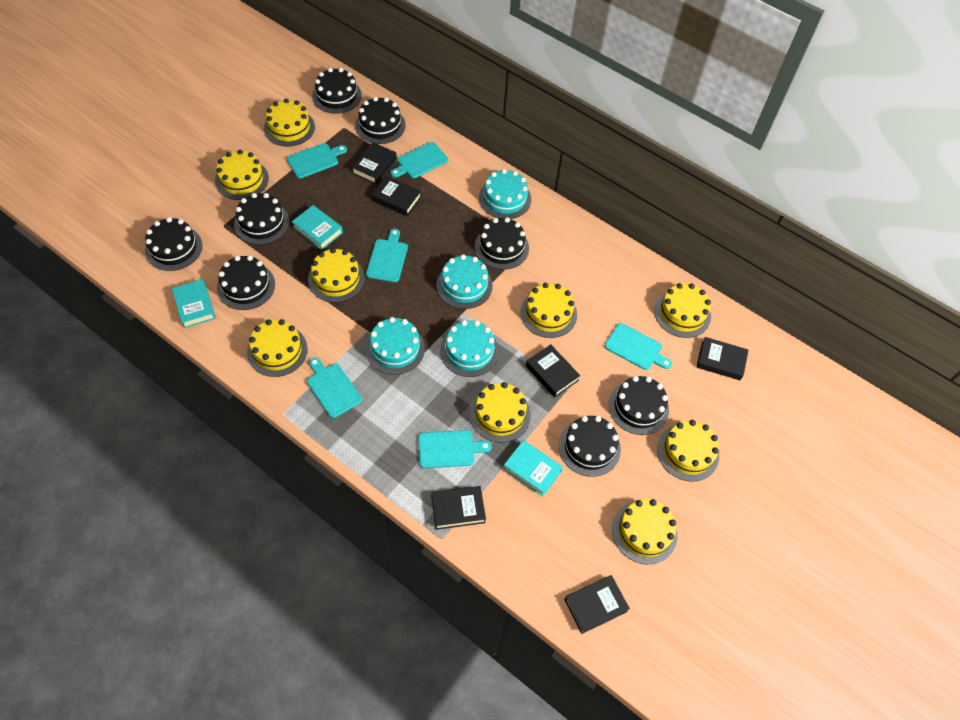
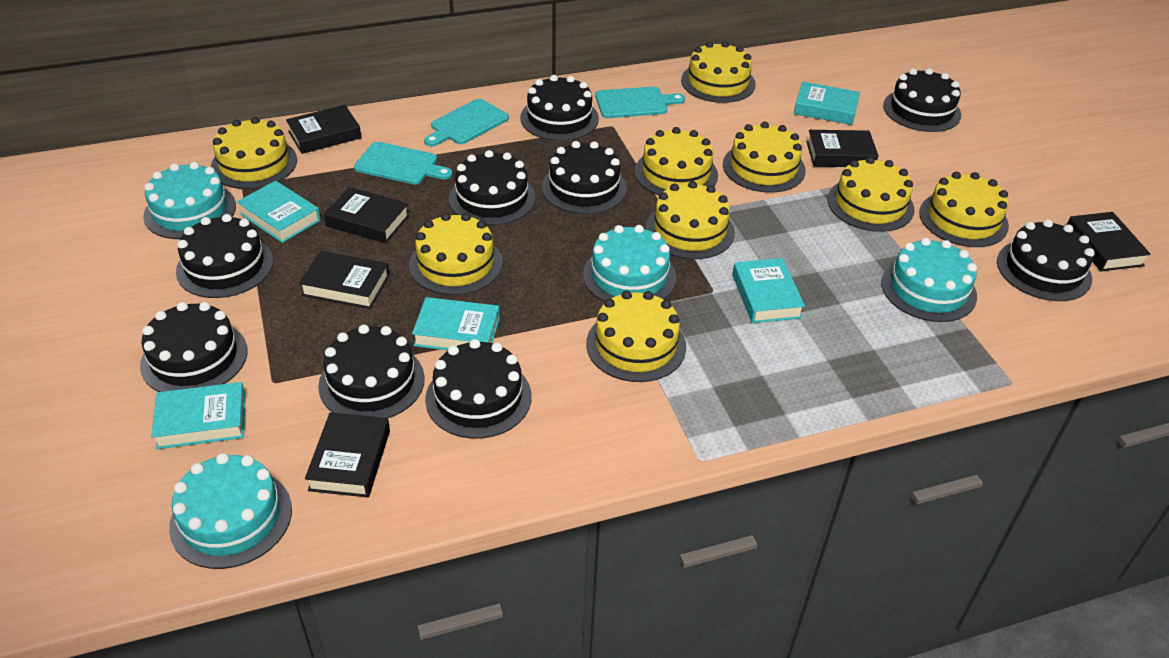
black cake: [145,217,202,271] [217,255,275,310] [234,193,289,245] [312,68,362,114] [355,97,406,144] [475,217,529,270] [559,416,621,477] [609,376,669,435] = 8 -> [140,302,248,392] [176,214,273,298] [318,325,425,418] [425,339,531,439] [449,150,536,226] [520,75,599,141] [542,141,627,214] [883,68,961,132] [997,219,1095,301] = 9
turquoise book: [172,279,216,328] [292,205,343,250] [503,440,563,497] = 3 -> [151,382,246,449] [237,181,321,243] [412,297,500,350] [732,258,805,323] [794,82,860,125] = 5
turquoise cutting board: [287,143,347,179] [307,357,362,418] [366,229,408,282] [391,142,448,178] [418,430,492,468] [605,323,672,370] = 6 -> [354,142,453,184] [424,99,509,147] [595,87,685,118] = 3

